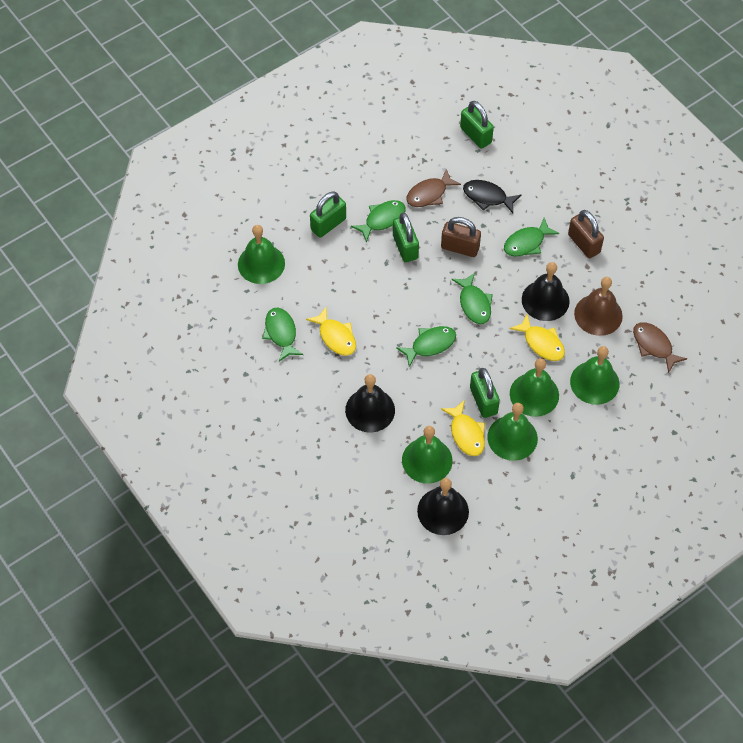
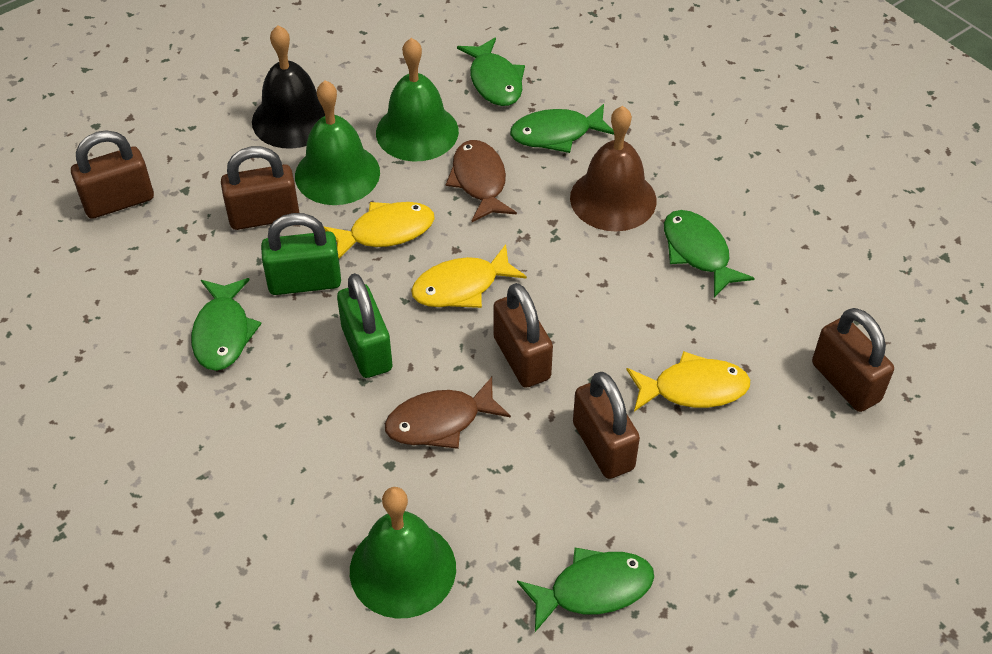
black bell: [345,374,395,432] [417,478,469,535] [522,262,570,321] = 3 -> [252,25,325,149] = 1
black fish: [463,180,521,213] = 1 -> none = 0
brown padlock: [441,217,481,257] [568,210,604,258] = 2 -> [71,130,154,219] [221,146,299,230] [493,283,553,388] [573,372,640,479] [812,308,894,412] = 5
green bell: [238,225,285,284] [402,426,452,484] [487,403,538,461] [510,358,559,417] [570,346,620,405] = 5 -> [295,80,380,205] [350,487,456,619] [376,38,459,162] = 3
green padlock: [310,191,346,237] [393,213,419,262] [460,101,494,149] [470,368,500,418] = 4 -> [261,213,341,295] [337,273,392,378] = 2

